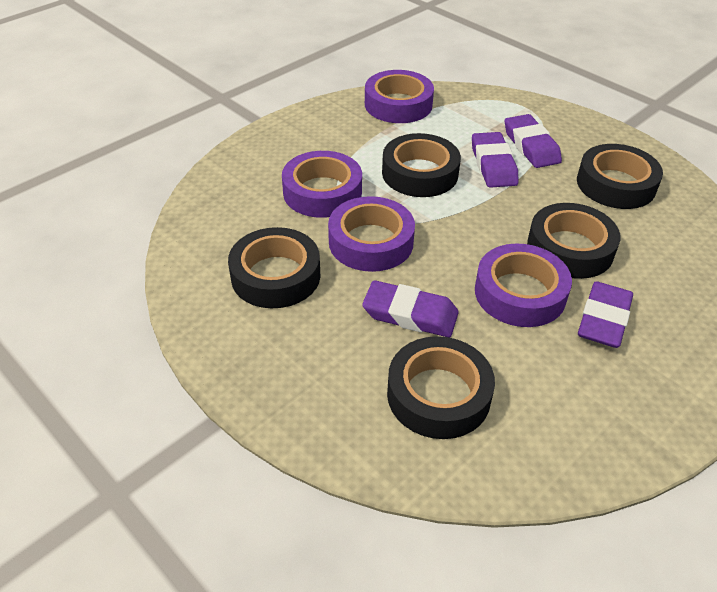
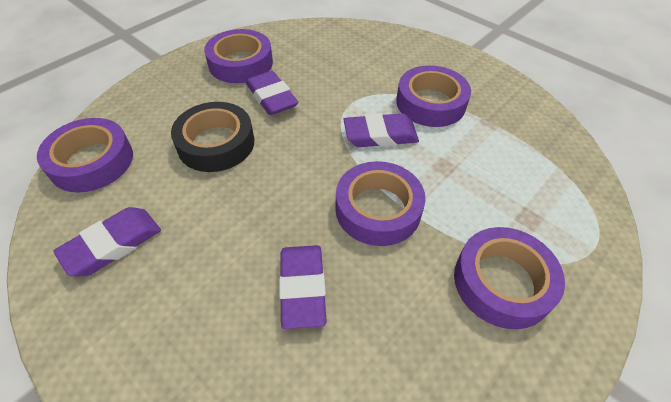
black tape: [228,227,320,308] [382,133,461,197] [387,336,495,439] [527,203,620,279] [577,144,663,209] = 5 -> [171,102,254,172] = 1
purple tape: [282,151,362,218] [328,196,415,272] [365,70,434,123] [475,244,572,327] = 4 -> [37,118,133,193] [204,29,273,83] [336,161,425,246] [396,65,471,127] [454,227,565,329] = 5

